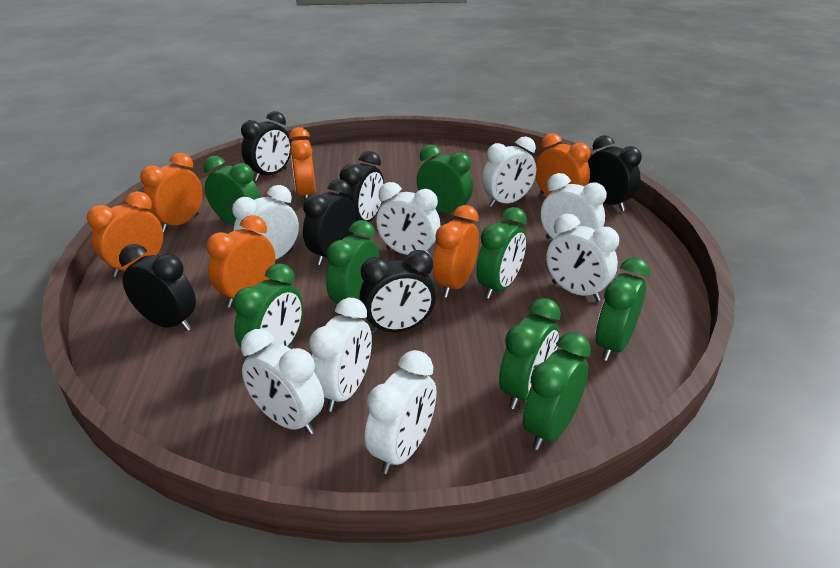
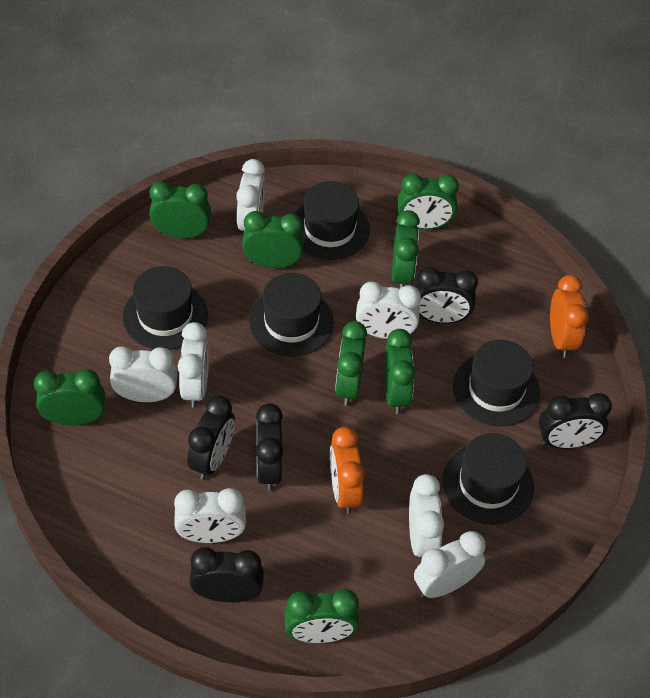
black clock: [119,244,196,331] [241,111,291,181] [303,179,356,265] [339,151,384,222] [360,250,436,334] [588,135,642,211] = 6 -> [188,396,235,480] [190,547,264,602] [256,403,283,491] [414,267,478,324] [539,393,612,449] = 5
black hat: none = 0 -> [123,266,208,350] [249,273,334,357] [295,181,370,260] [443,433,534,525] [453,340,540,427] = 5
orange clock: [87,191,163,277] [140,153,203,233] [206,215,275,308] [289,127,316,200] [433,205,479,298] [536,133,590,196] = 6 -> [330,427,365,514] [550,275,589,358] = 2
white clock: [232,185,299,260] [241,329,324,435] [309,298,372,412] [365,350,436,474] [376,182,440,257] [482,137,536,207] [541,173,607,239] [546,214,619,301] = 8 -> [109,346,177,402] [174,488,246,543] [178,322,209,408] [236,159,265,231] [356,282,421,339] [409,474,444,559] [414,531,486,598] = 7

